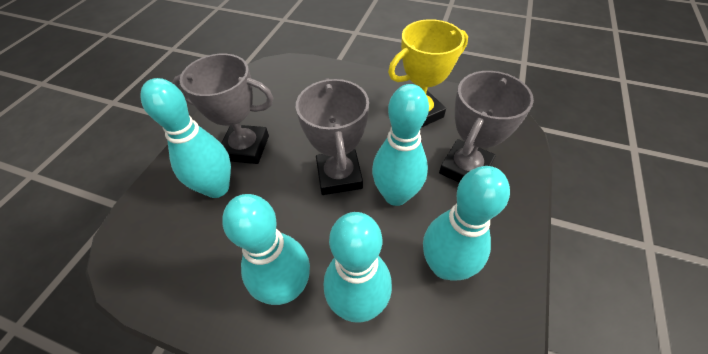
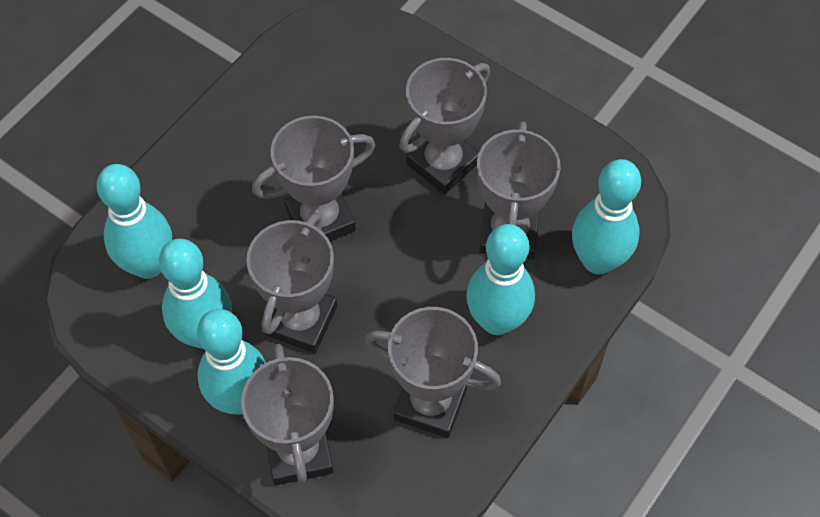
grey trophy: [172,54,273,164] [296,78,369,195] [439,71,534,182] = 3 -> [241,344,334,485] [246,213,337,353] [252,116,375,241] [365,307,501,438] [399,58,490,195] [477,121,560,260] = 6
yellow trophy: [388,19,468,127] = 1 -> none = 0

